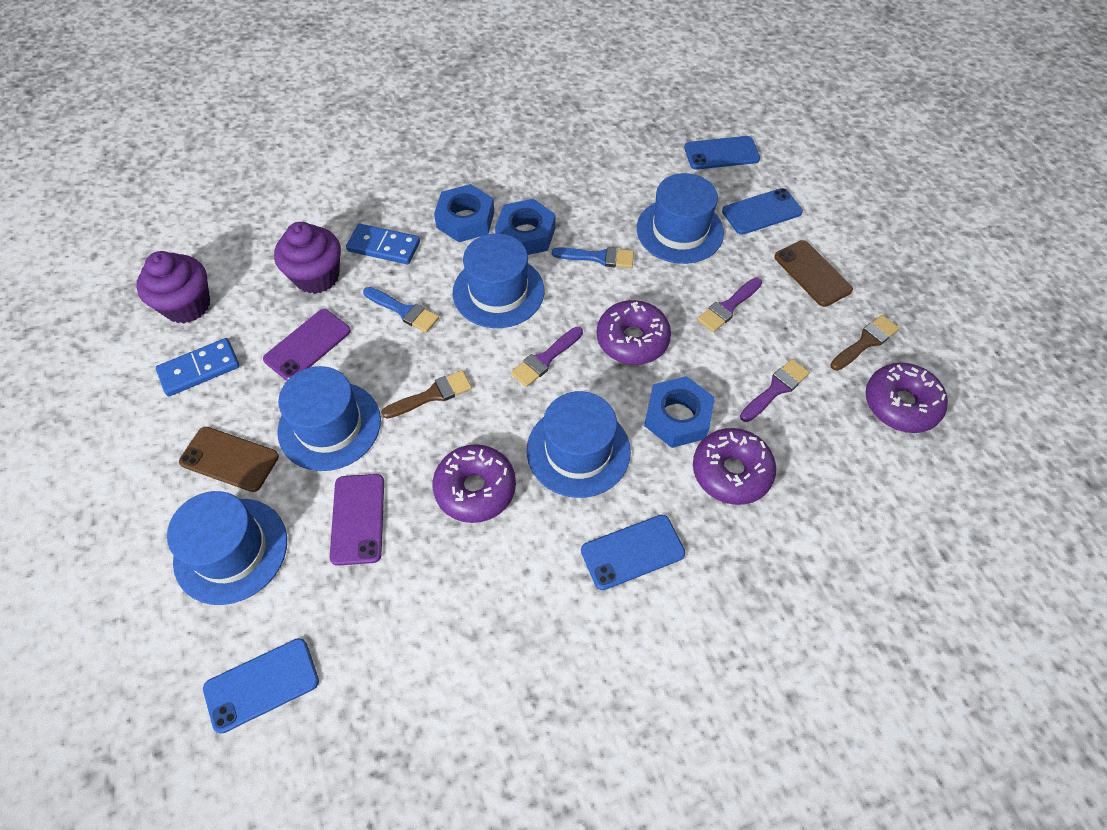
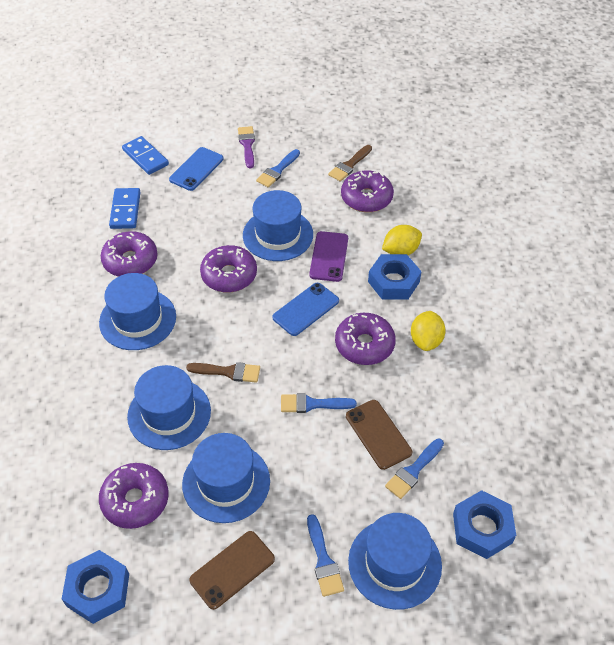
blue brush: [363,287,439,333] [552,247,634,268] = 2 -> [256,149,300,187] [281,393,357,413] [307,514,344,597] [385,439,444,499] = 4
blue phone: [203,638,319,734] [581,515,685,590] [684,136,760,170] [722,188,803,235] = 4 -> [169,147,224,191] [272,283,339,336] = 2
purple brush: [511,327,583,387] [697,277,762,332] [740,359,810,422] = 3 -> [238,126,255,169] = 1
purple cupcake: [136,251,210,324] [274,222,341,294] = 2 -> none = 0
purple donut: [432,444,516,523] [597,300,671,365] [693,428,776,505] [866,363,948,433] = 4 -> [99,463,169,529] [101,231,158,277] [200,245,257,293] [335,313,396,365] [341,170,394,212] = 5
purple phone: [263,309,351,381] [330,474,384,566] = 2 -> [309,231,348,282] = 1
yellow lemon: none = 0 -> [382,225,422,255] [411,311,446,351] = 2

